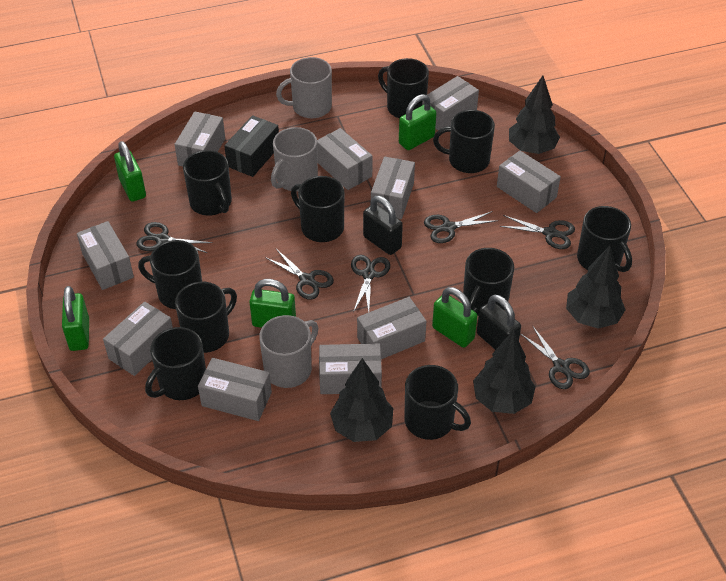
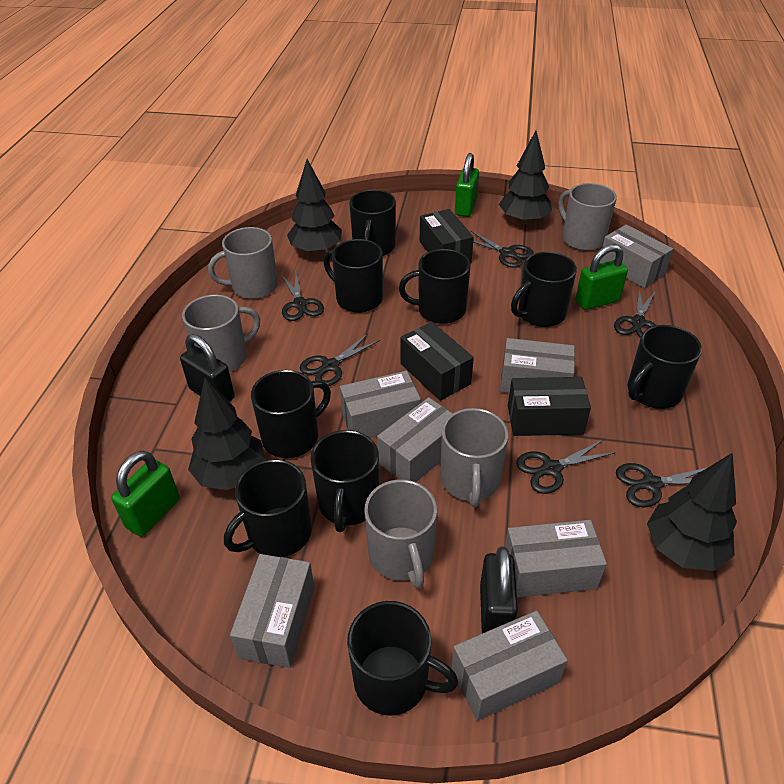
black box: [224,115,279,177] = 1 -> [400,322,474,401] [420,209,474,263] [508,377,591,436] = 3
black mug: [138,240,202,309] [145,327,206,400] [175,282,237,353] [183,150,232,215] [291,176,344,242] [378,58,429,119] [404,365,471,440] [433,110,495,173] [463,248,514,316] [577,206,632,272] = 10 -> [224,459,312,557] [251,370,331,458] [311,430,379,532] [324,239,383,313] [347,601,459,715] [349,190,396,256] [399,249,470,324] [511,252,577,327] [628,325,702,409] = 9
green padlock: [62,286,89,351] [114,141,146,202] [249,279,296,328] [399,94,436,150] [432,287,478,348] = 5 -> [111,451,180,537] [455,153,479,217] [575,244,628,310] = 3
grey box: [77,221,134,290] [103,302,173,376] [174,111,225,166] [198,358,272,421] [317,128,373,190] [319,344,382,394] [357,297,426,359] [371,157,415,219] [422,76,479,130] [497,151,561,213] = 10 -> [230,554,314,668] [340,371,421,438] [377,397,453,482] [451,611,568,721] [500,338,575,393] [505,520,607,597] [599,225,673,288] = 7
grey mug: [259,315,318,388] [271,127,318,192] [276,57,332,118] = 3 -> [182,295,260,372] [208,227,278,299] [364,480,437,588] [440,408,508,507] [559,183,617,251] = 5

